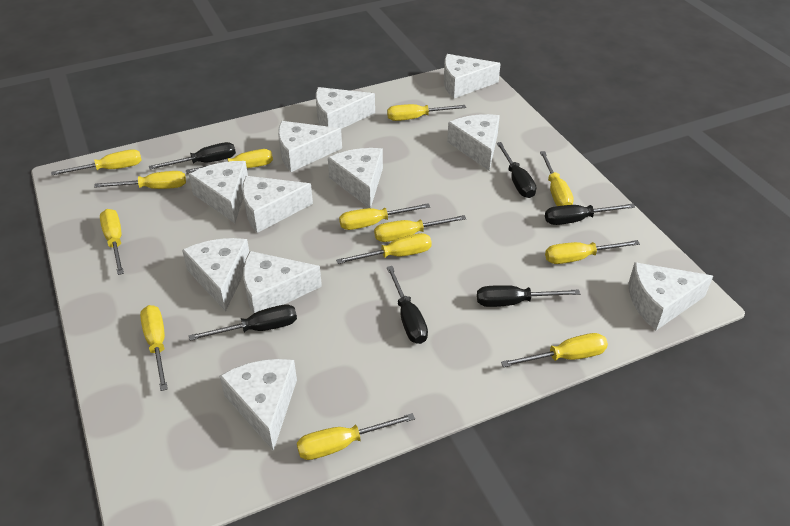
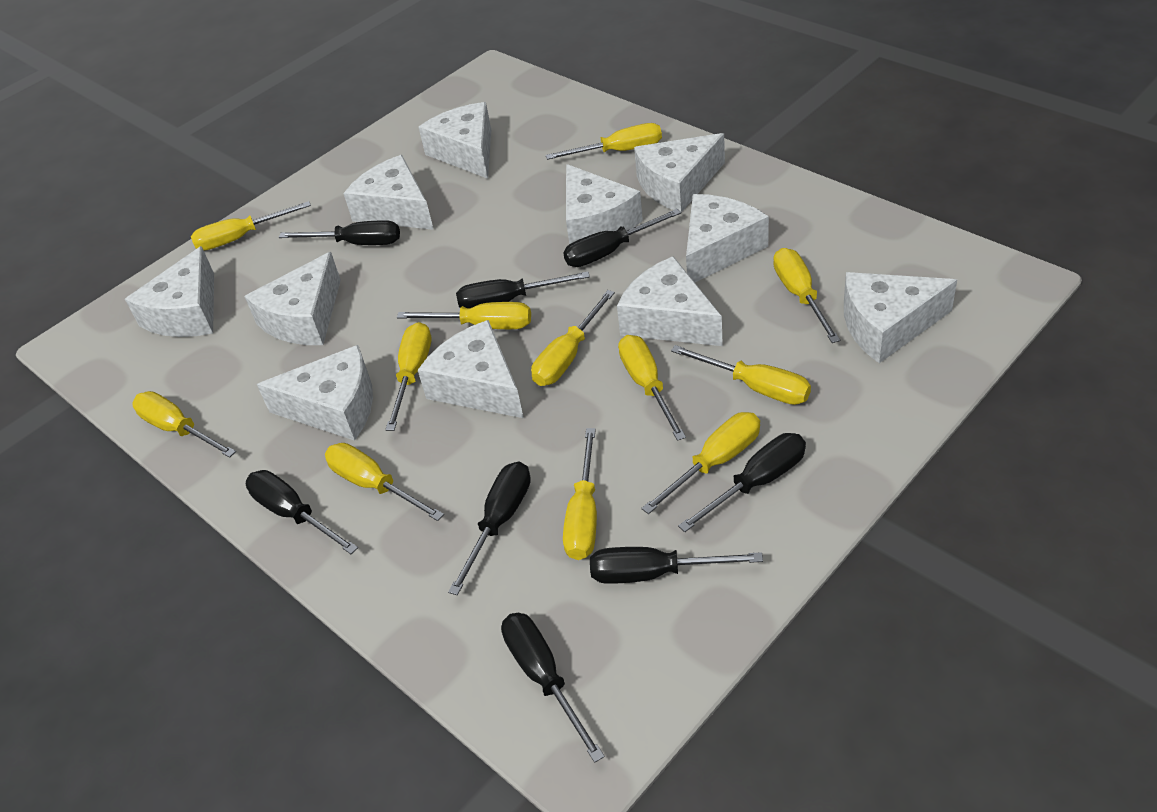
black screwdriver: [149,142,236,170] [189,304,297,341] [387,266,428,344] [477,285,580,307] [496,142,536,198] [545,204,635,225] = 6 -> [246,470,358,554] [279,220,400,245] [448,462,531,595] [456,271,590,308] [501,613,605,763] [563,209,681,267] [590,547,763,584] [678,433,806,532] = 8
yellow screwdriver: [51,149,142,175] [94,171,186,189] [100,209,124,275] [140,305,168,391] [186,149,273,174] [297,413,415,460] [336,233,432,264] [339,203,430,230] [374,215,466,242] [387,104,466,121] [501,333,608,367] [540,151,574,206] [545,240,640,264] = 13 -> [132,391,236,458] [191,201,311,251] [325,443,444,521] [385,322,431,431] [397,302,531,329] [531,290,615,386] [546,123,662,160] [563,428,597,560] [618,335,686,441] [641,412,760,514] [671,345,811,405] [773,248,840,343] = 12

